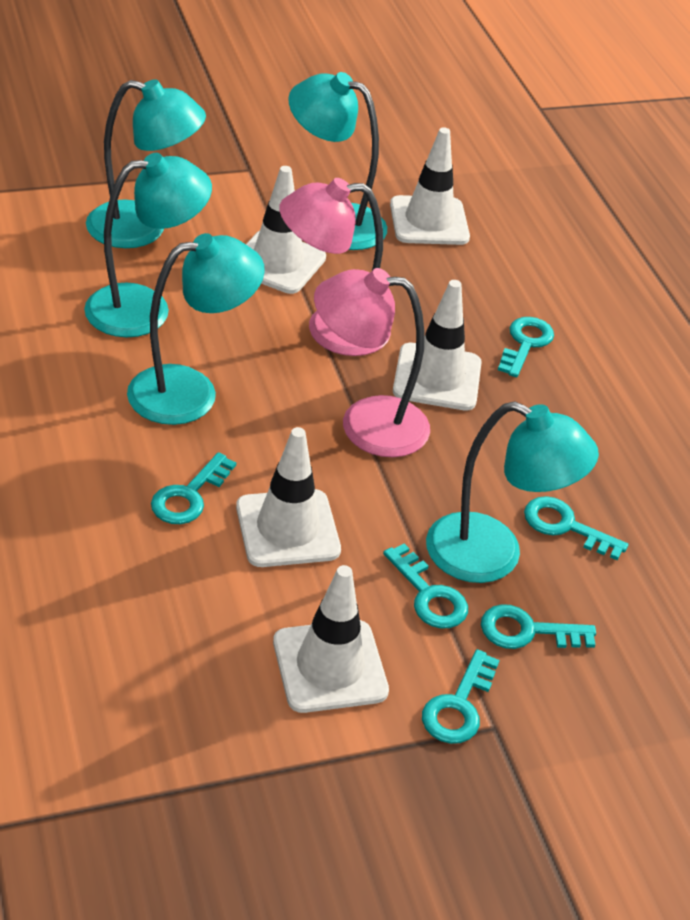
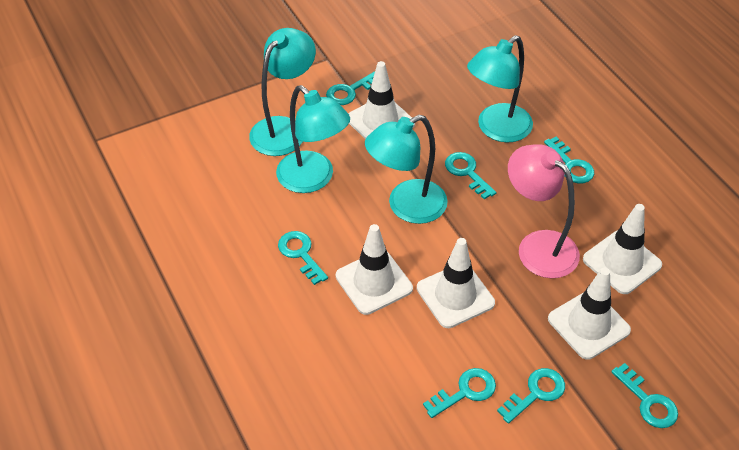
pink lamp: [279,178,391,356] [314,268,430,457] = 2 -> [508,144,580,278] = 1
turquoise key: [151,452,236,524] [383,543,468,629] [422,649,500,744] [481,604,596,649] [498,317,554,377] [524,496,629,560] = 6 -> [278,231,328,285] [326,71,375,105] [423,368,496,418] [445,152,496,199] [497,368,565,424] [544,137,594,184] [611,363,678,428] = 7
turquoise lamp: [84,153,212,337] [86,79,206,248] [127,233,265,425] [288,72,387,250] [426,401,599,583] = 5 -> [249,28,316,156] [276,85,350,193] [365,115,448,224] [467,35,533,142] = 4

